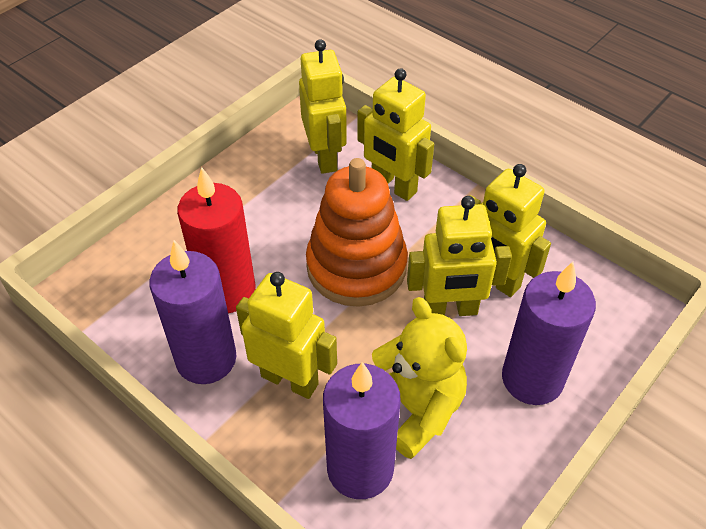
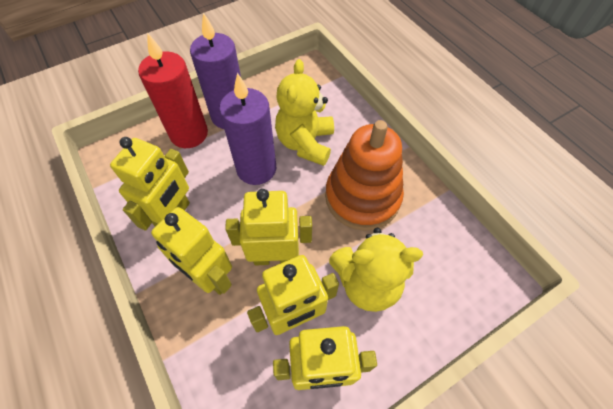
purple candle: [149,240,236,384] [323,362,401,499] [502,262,596,405] = 3 -> [190,12,241,129] [219,73,276,185] = 2
yellow teddy bear: [372,297,467,459] = 1 -> [275,59,334,166] [329,228,423,312] = 2

